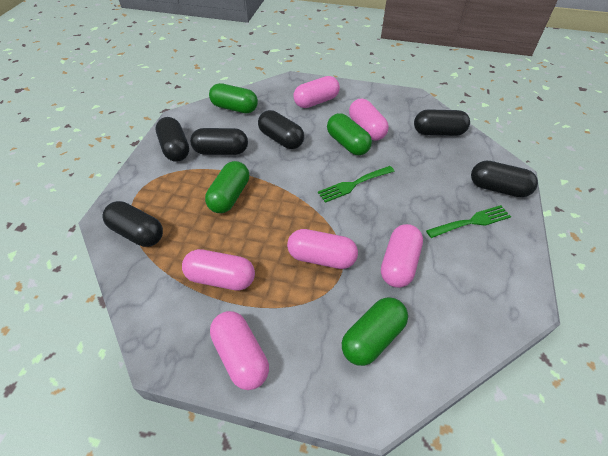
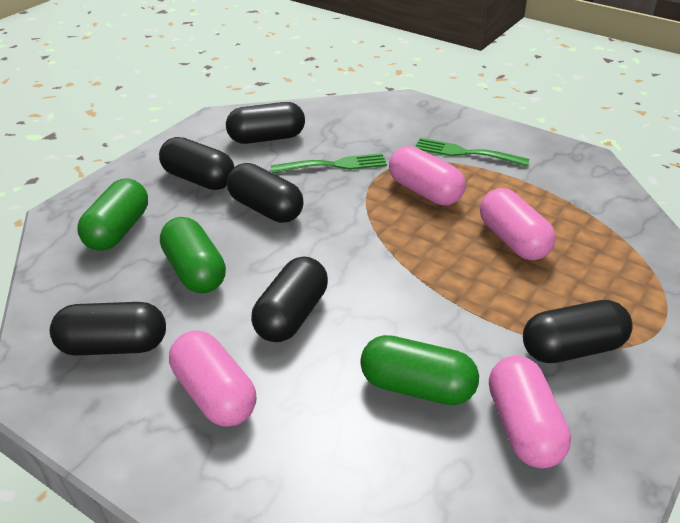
green capsule: [205,161,249,213] [209,83,258,113] [327,113,372,155] [342,297,408,366] = 4 -> [77,179,148,251] [160,217,226,293] [360,335,479,405] = 3
pink capsule: [182,249,255,291] [210,311,269,390] [287,229,358,269] [293,76,340,108] [349,99,389,141] [381,224,423,288] = 6 -> [169,330,256,427] [389,146,466,205] [480,188,556,260] [489,356,571,468] = 4

